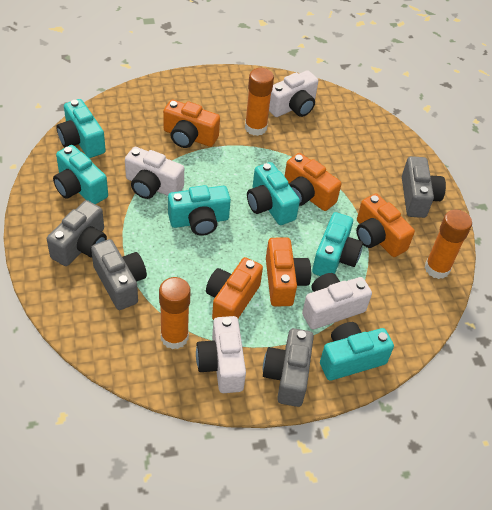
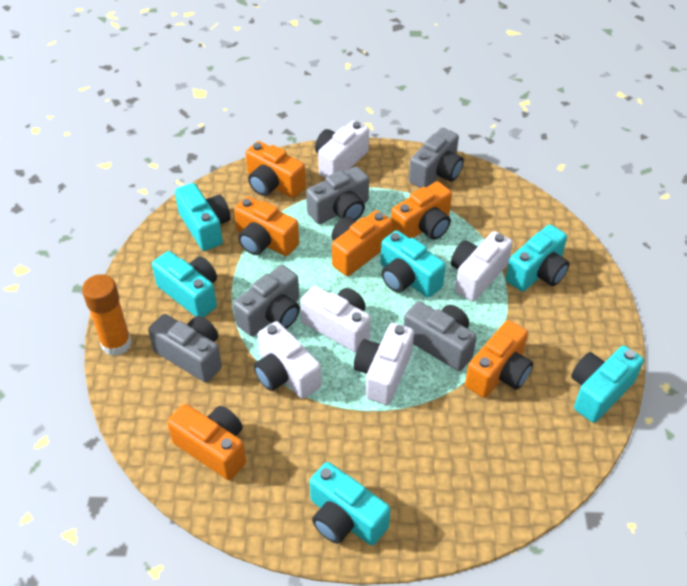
grey camera: [47,200,107,266] [91,239,147,310] [263,328,314,407] [402,156,446,218] = 4 -> [148,314,222,383] [233,265,300,336] [306,166,369,224] [404,301,477,371] [409,128,464,188] = 5
orange camera: [163,99,220,148] [206,257,263,320] [266,238,311,306] [285,153,341,211] [356,193,415,257] = 5 -> [167,404,246,480] [234,196,299,256] [246,141,306,198] [331,210,392,276] [391,181,452,240] [465,320,533,398] = 6
orange glue stick: [159,277,191,349] [245,68,274,136] [425,210,472,279] = 3 -> [82,274,132,356] = 1
white camera: [125,147,184,199] [196,316,246,393] [269,70,318,117] [302,273,372,329] = 4 -> [254,321,321,399] [300,286,371,353] [315,121,369,178] [354,323,414,405] [451,231,513,301] = 5

